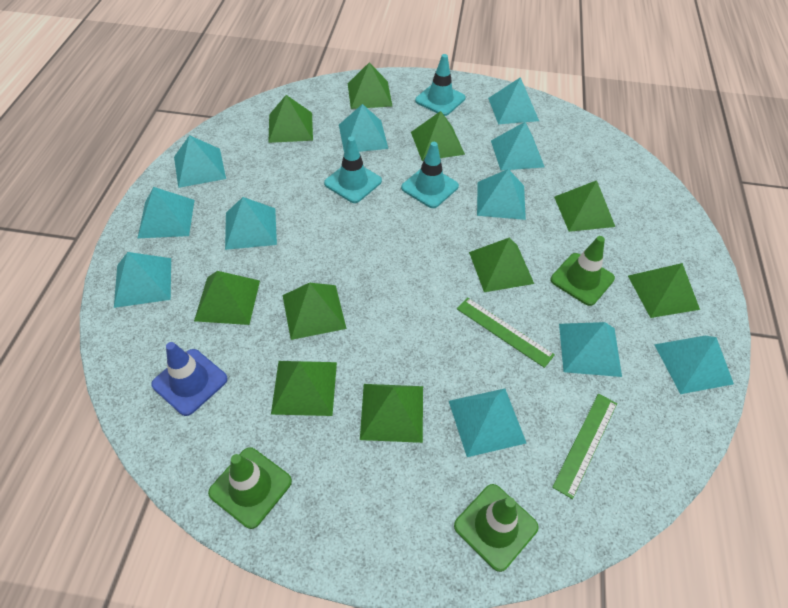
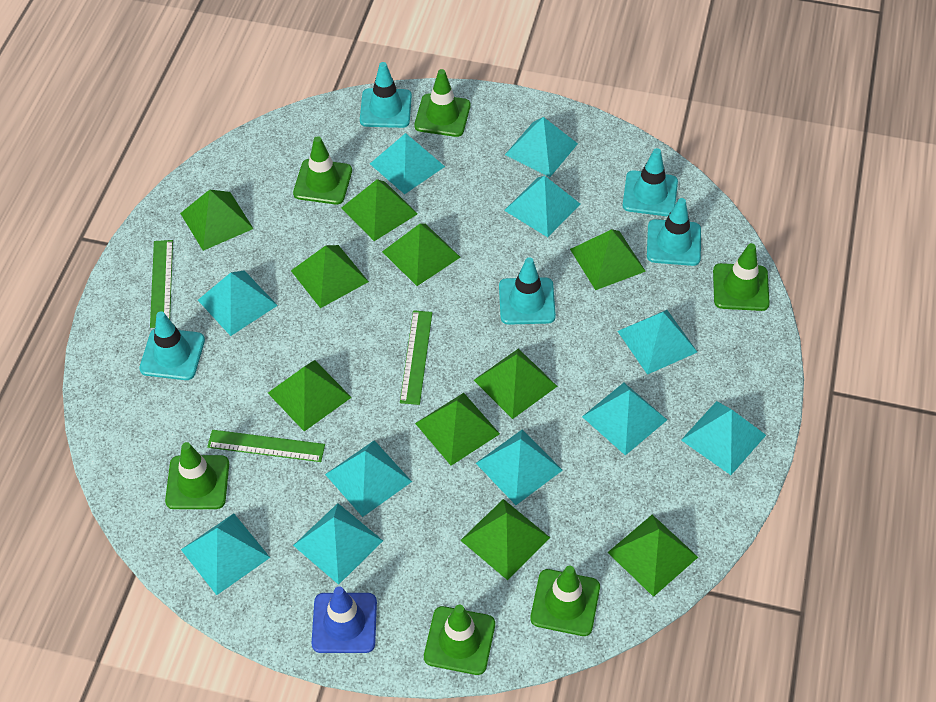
green ruler: [457,297,555,368] [552,394,617,499] = 2 -> [150,240,173,328] [207,430,325,462] [400,310,432,405] = 3
green traffic cone: [208,447,292,529] [454,484,539,572] [551,236,615,306] = 3 -> [165,442,229,509] [293,136,352,205] [414,69,471,137] [424,605,495,675] [530,566,600,636] [713,243,770,311] = 6
turquoise traffic cone: [324,137,382,203] [401,142,459,208] [415,54,465,116] = 3 -> [139,311,205,380] [360,62,412,128] [499,257,556,325] [623,148,678,216] [647,198,701,266] = 5

